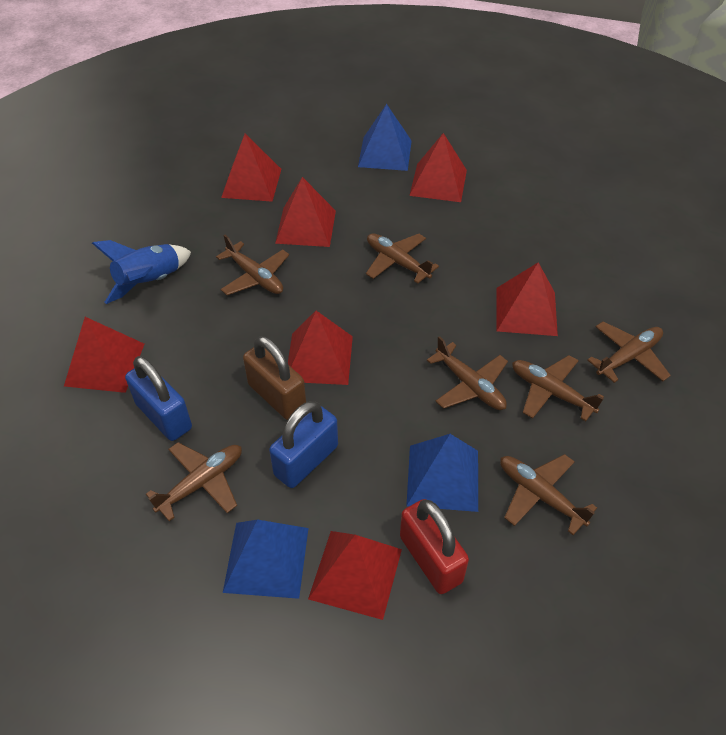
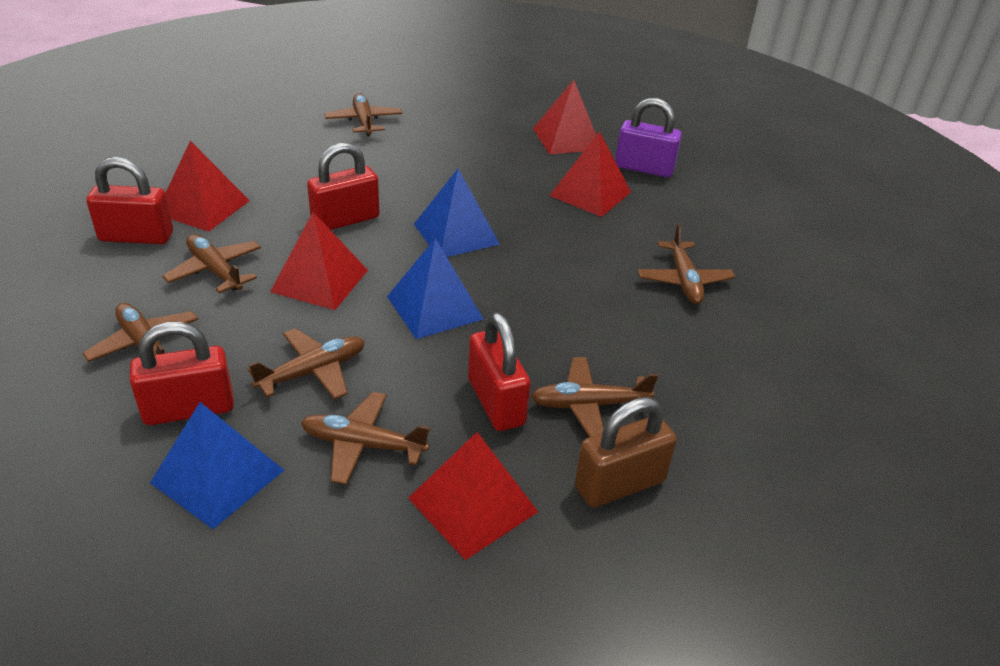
blue padlock: [125,356,192,441] [269,401,338,488] = 2 -> none = 0
blue rocket: [92,240,191,304] = 1 -> none = 0
purple padlock: none = 0 -> [615,98,682,177] = 1
red padlock: [400,499,469,594] = 1 -> [86,157,173,244] [130,322,234,425] [307,143,380,230] [468,312,531,431] = 4
red pyramid: [64,317,144,393] [221,134,281,202] [275,177,336,247] [288,311,353,385] [308,531,402,620] [409,133,467,202] [497,262,558,336] = 7 -> [165,141,250,232] [270,212,368,310] [408,432,538,560] [533,80,596,154] [549,131,631,217] = 5

